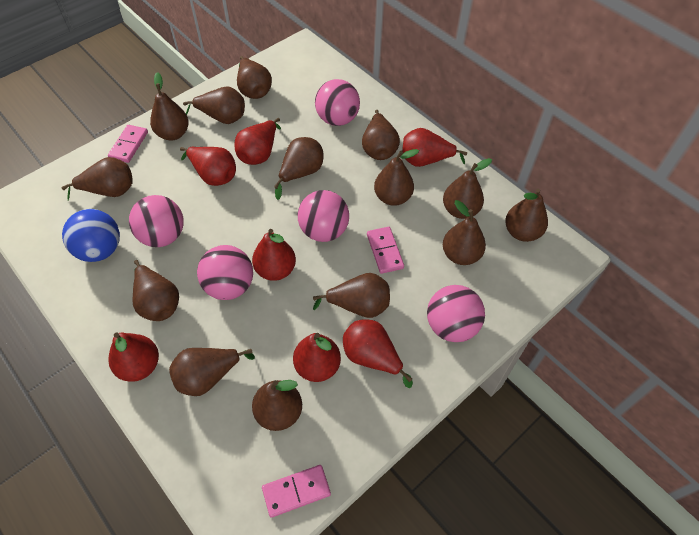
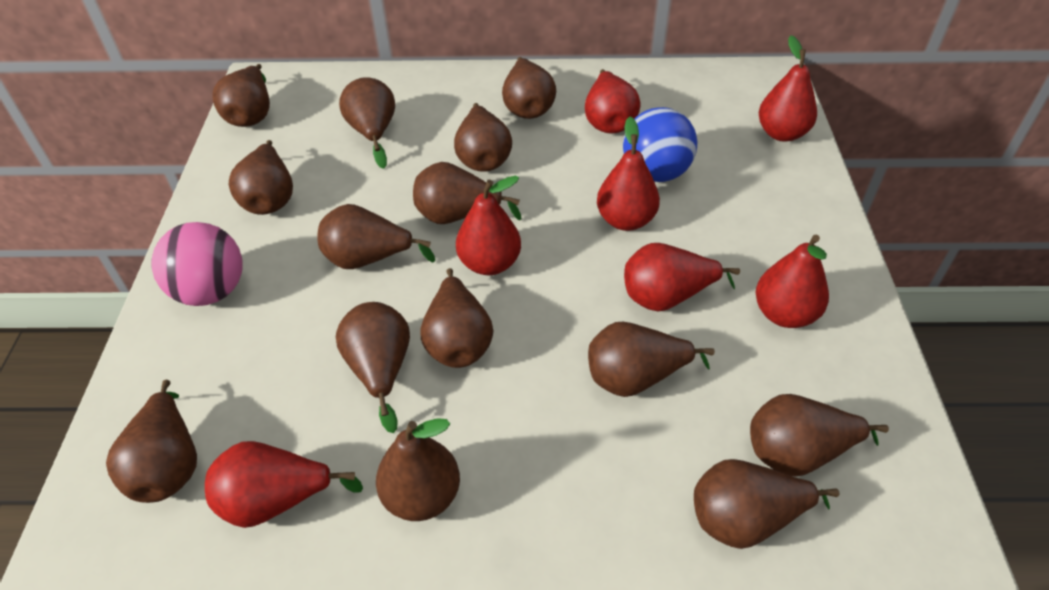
pink ball: [129,195,184,247] [197,245,253,300] [298,190,349,242] [315,79,360,126] [427,285,485,342] = 5 -> [151,222,243,306] = 1
pink domino: [108,125,148,163] [262,465,331,518] [367,227,404,274] = 3 -> none = 0

